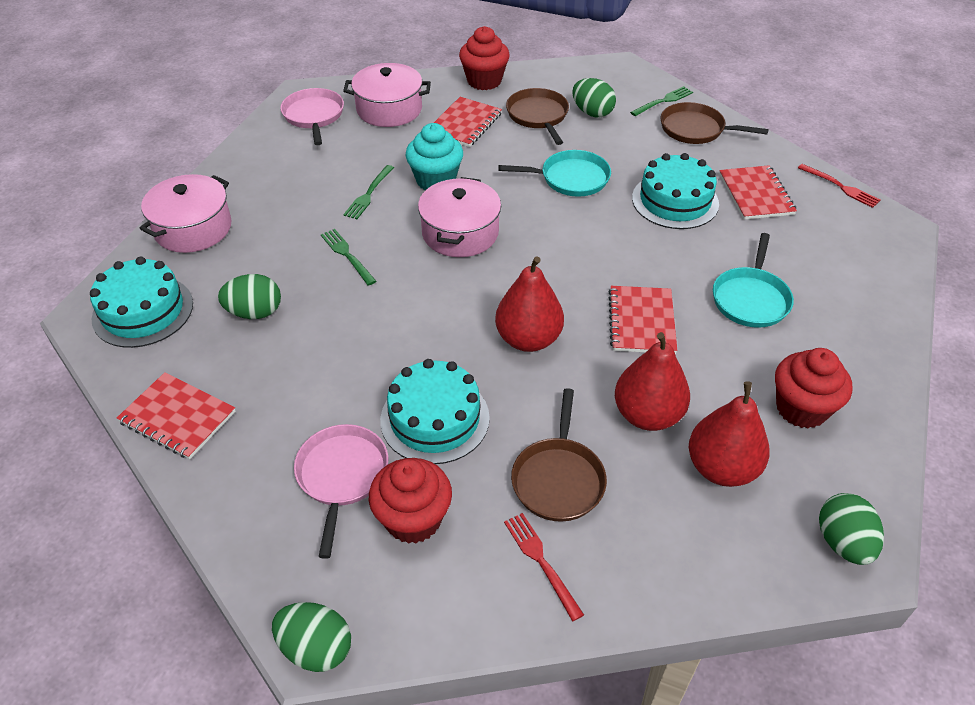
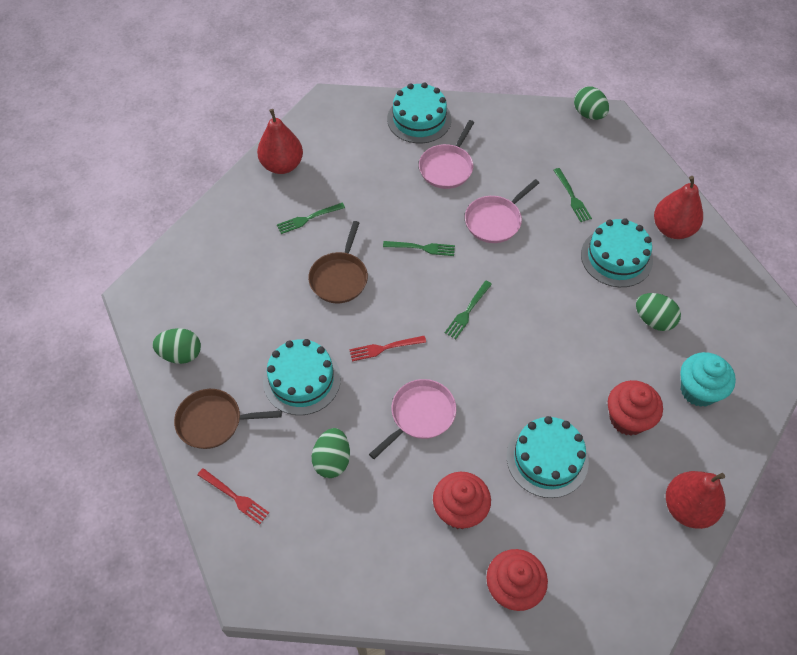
brown pan: [506,88,569,145] [511,388,607,522] [661,102,769,144] = 3 -> [174,389,282,449] [308,221,368,303] = 2
green fork: [321,229,376,286] [343,165,394,219] [630,86,693,116] = 3 -> [277,203,345,234] [383,241,455,256] [445,281,492,339] [553,168,592,222] = 4
pink pan: [280,88,344,145] [294,424,388,559] = 2 -> [369,379,456,459] [419,120,475,189] [465,179,539,243] = 3
pink pot: [139,174,232,253] [343,63,431,127] [418,177,501,257] = 3 -> none = 0
red notebook: [117,372,236,459] [434,97,502,147] [608,286,677,354] [719,165,797,220] = 4 -> none = 0
turquoise cake: [90,257,193,348] [380,359,490,464] [632,153,719,229] = 3 -> [263,339,341,415] [387,83,451,143] [507,416,589,498] [581,218,653,287] = 4
turquoise pan: [498,150,611,197] [713,233,794,328] = 2 -> none = 0

